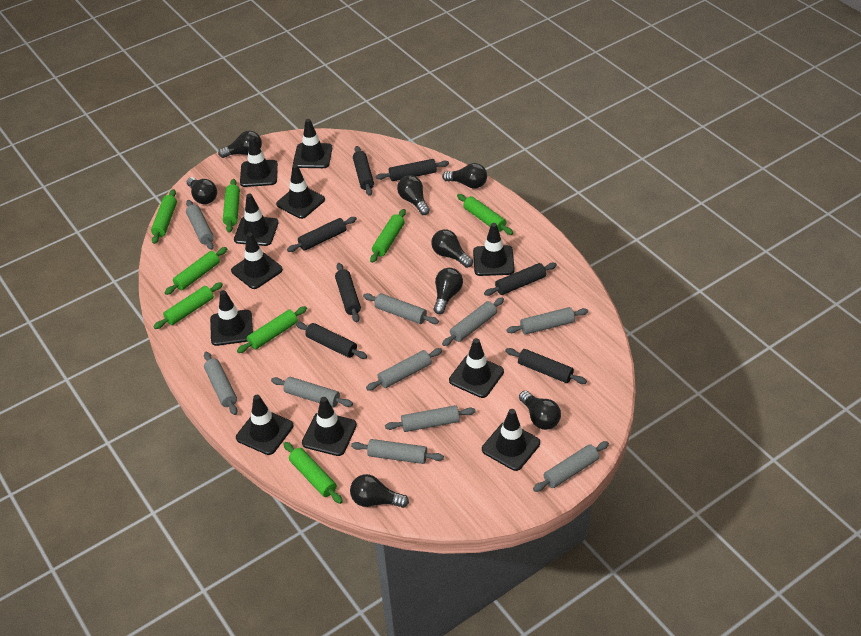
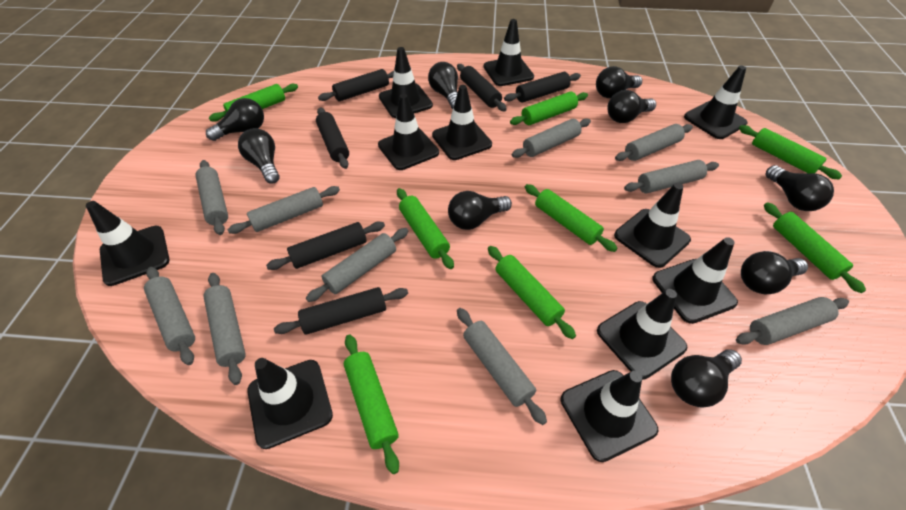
black light bulb: [187,177,217,204] [218,131,262,158] [350,474,409,508] [397,175,430,215] [431,229,473,268] [434,268,463,314] [442,163,487,189] [519,391,561,430] = 8 -> [206,98,264,141] [238,128,279,183] [428,62,458,109] [448,191,512,230] [596,66,642,98] [607,90,656,123] [671,349,742,407] [741,251,808,294] [765,165,834,211] = 9
black rolling pin: [287,217,357,252] [296,322,367,359] [335,263,361,323] [353,146,374,196] [376,159,449,181] [484,263,557,296] [505,348,587,384] = 7 -> [266,222,385,270] [274,287,408,335] [316,107,349,169] [318,69,394,101] [457,64,507,111] [504,72,581,103] = 6

